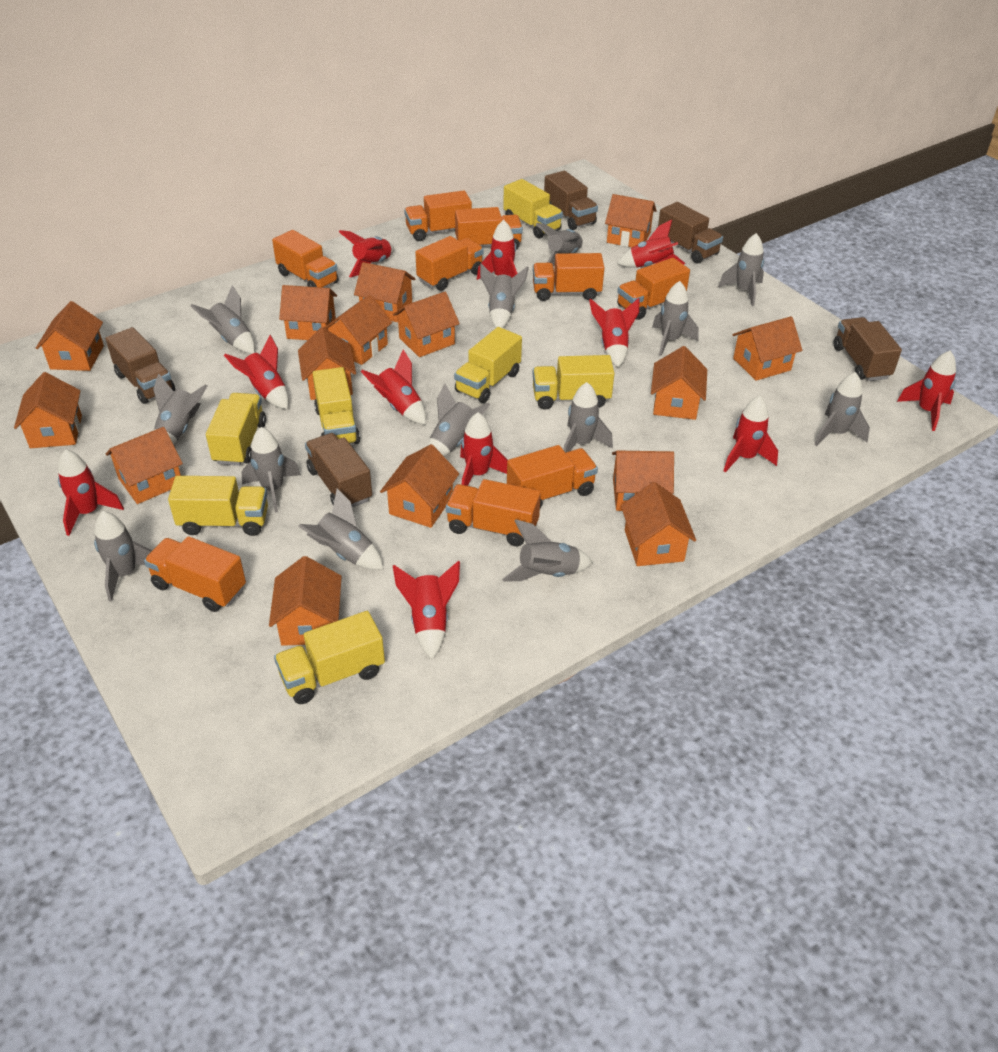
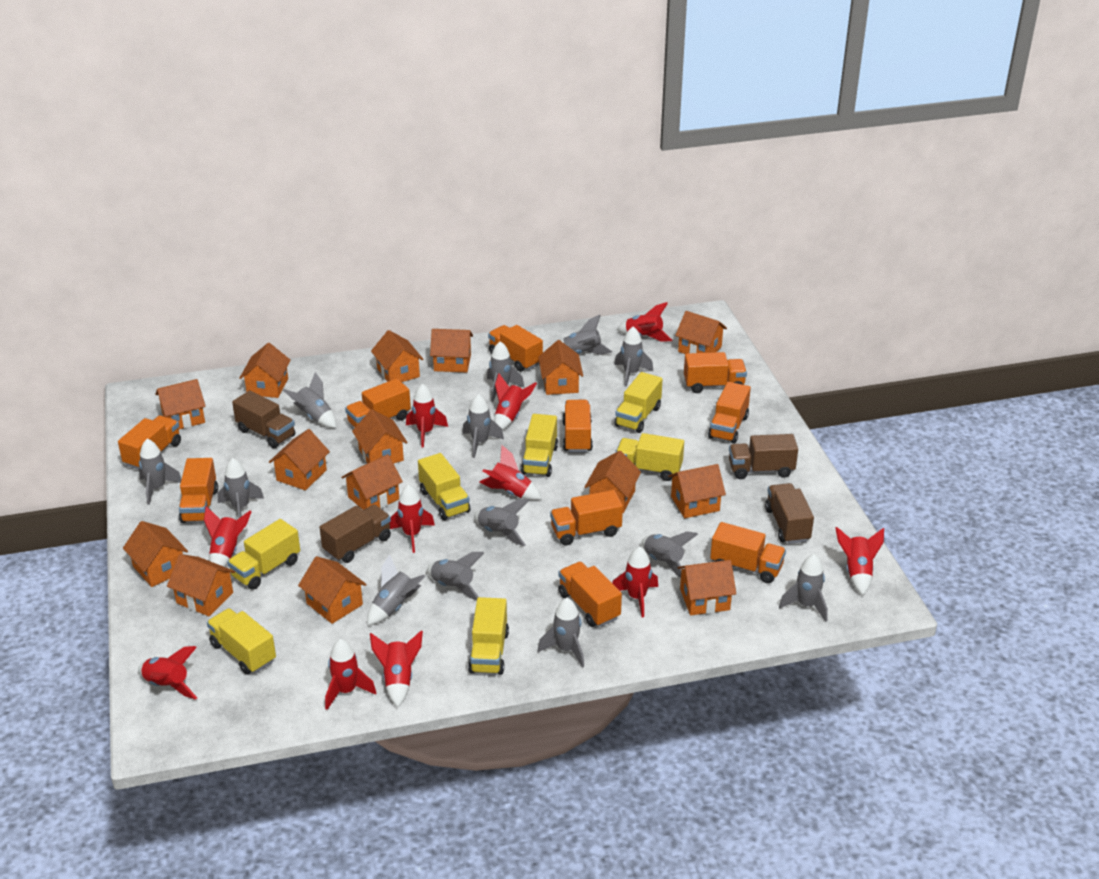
brown truck: [105,327,175,404] [305,433,372,507] [544,171,598,230] [658,202,723,263] [834,317,902,381] = 5 -> [232,390,295,448] [320,505,391,563] [729,434,798,479] [765,483,814,544] = 4
orange truck: [144,536,246,612] [272,230,339,288] [404,190,472,241] [415,236,484,291] [446,479,541,546] [455,207,523,250] [507,445,598,508] [533,253,605,301] [617,258,690,320] = 9 -> [118,415,181,470] [179,458,218,523] [345,378,411,427] [488,325,543,372] [550,490,623,545] [558,562,622,627] [563,400,593,452] [684,352,747,393] [708,382,751,444] [710,522,786,583] = 10

